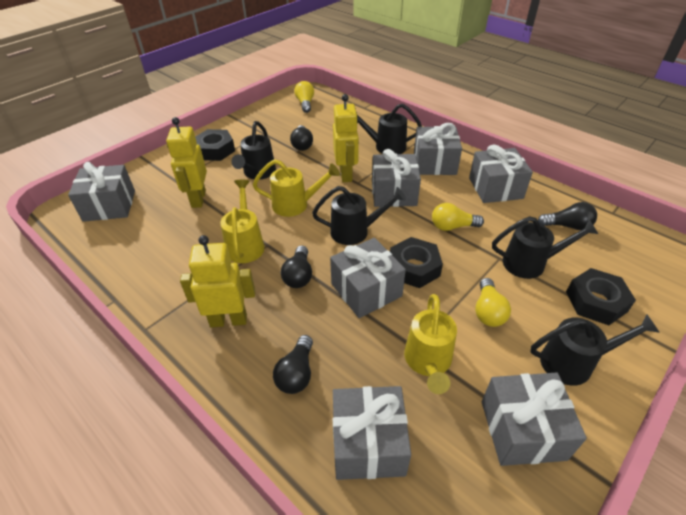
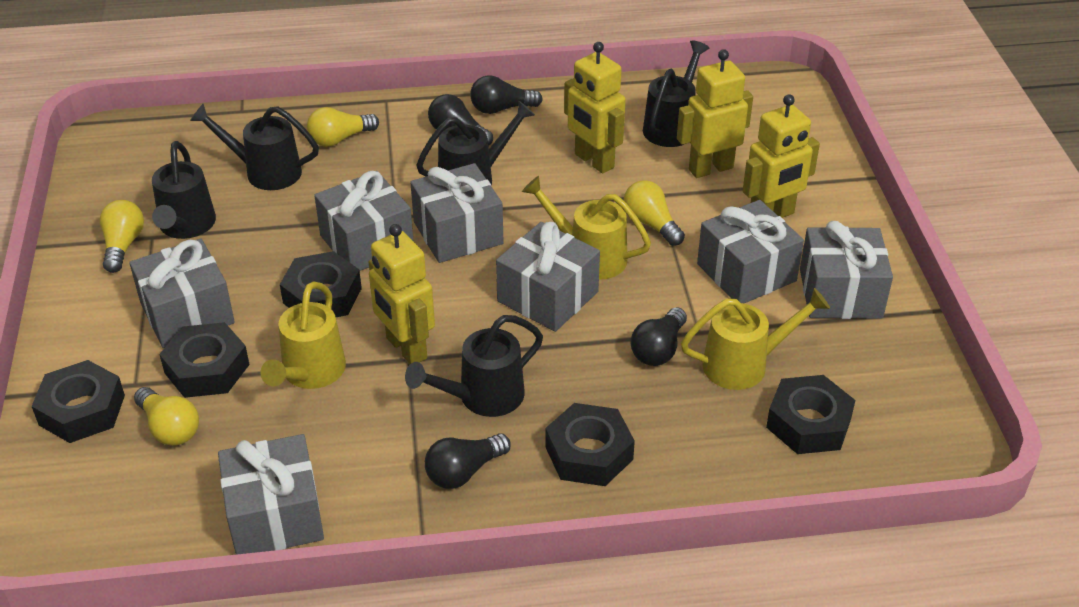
black nut: [195,129,235,161] [390,237,443,288] [566,268,636,325] = 3 -> [32,360,125,443] [159,322,250,398] [280,251,362,317] [545,403,635,486] [766,375,855,454] = 5
yellow light bulb: [294,81,314,113] [432,203,484,231] [475,278,511,327] = 3 -> [100,200,144,273] [134,387,199,446] [307,107,379,147] [623,180,685,246] = 4
yellow robot: [166,117,207,208] [180,235,255,328] [333,94,359,182] = 3 -> [369,224,435,364] [564,42,626,174] [677,49,753,178] [743,94,820,218] = 4

